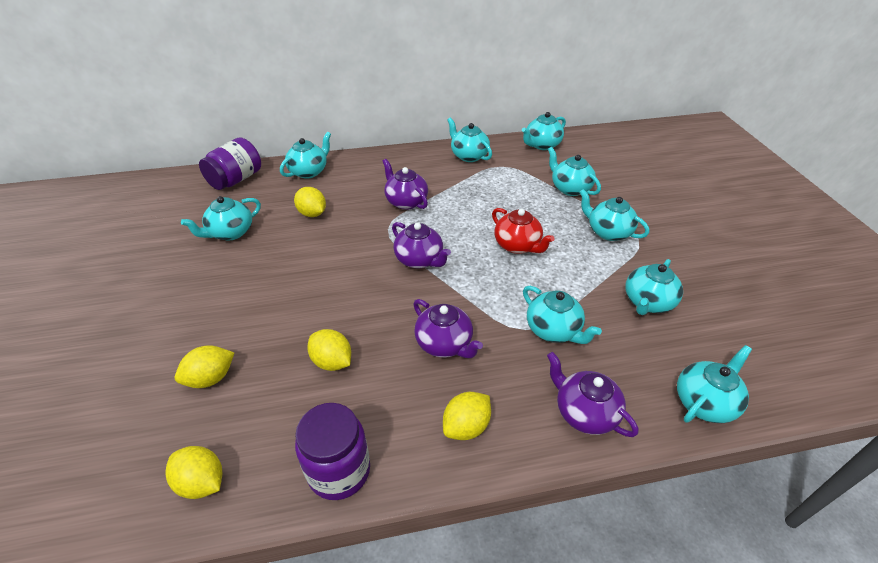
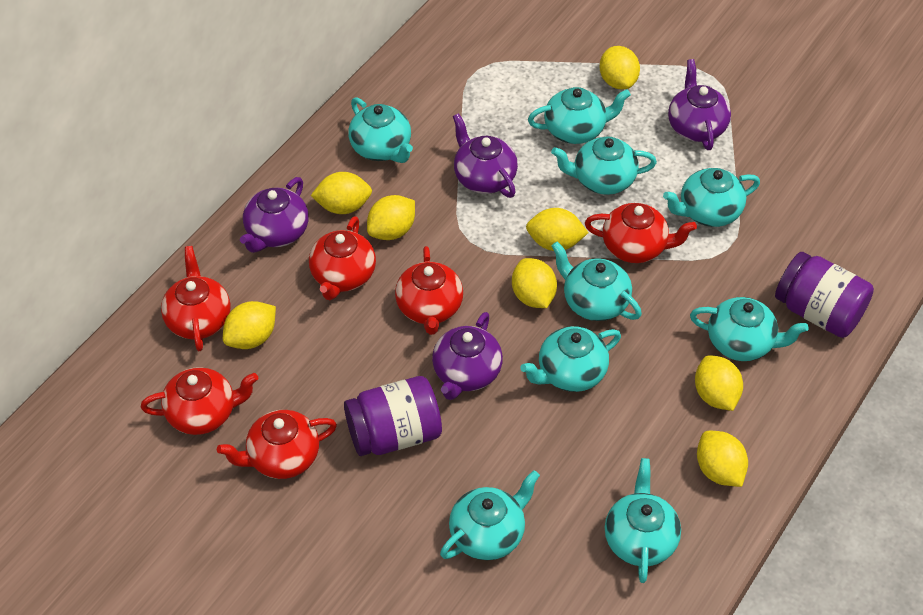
red teapot: [492,208,555,254] = 1 -> [141,367,258,435] [161,246,230,351] [217,410,337,479] [309,216,376,300] [395,246,463,335] [585,203,697,263] = 6
yellow lemon: [165,446,222,499] [175,345,234,388] [294,187,326,217] [308,329,351,371] [443,392,491,440] = 5 -> [223,301,276,349] [311,172,372,214] [367,195,415,240] [512,258,557,308] [526,208,588,251] [600,46,640,89] [695,355,743,411] [697,431,748,487] = 8

